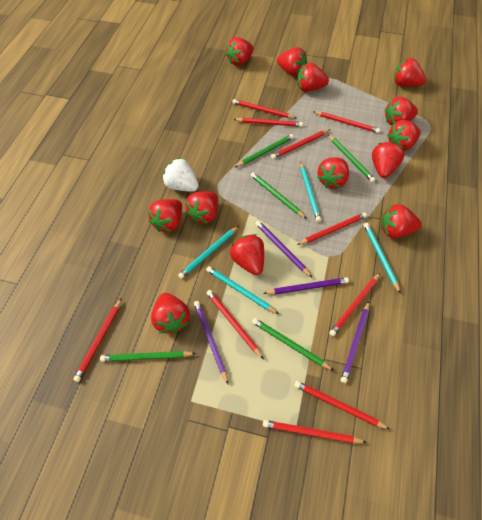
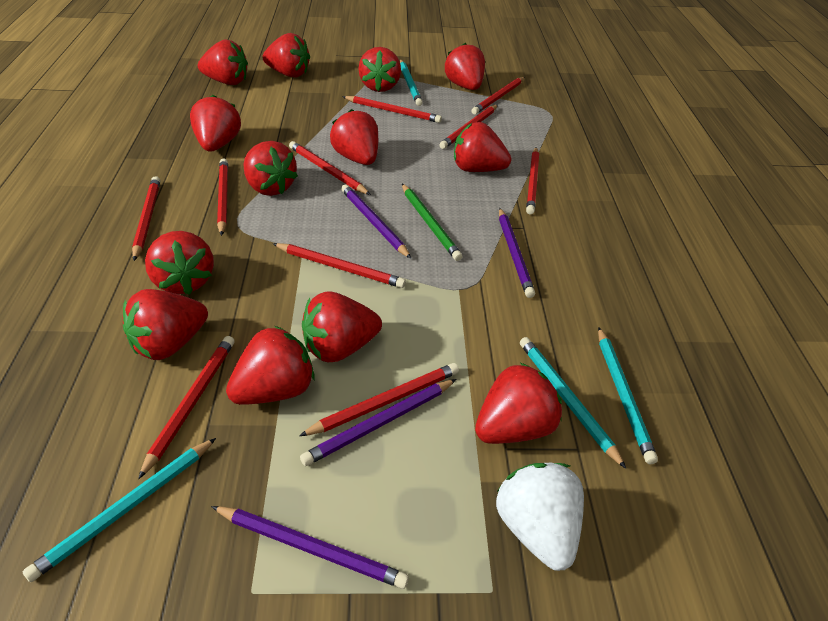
green pencil: [100,351,196,362] [235,134,293,167] [251,172,307,219] [252,318,334,371] [328,135,375,182] = 5 -> [402,184,463,261] = 1

